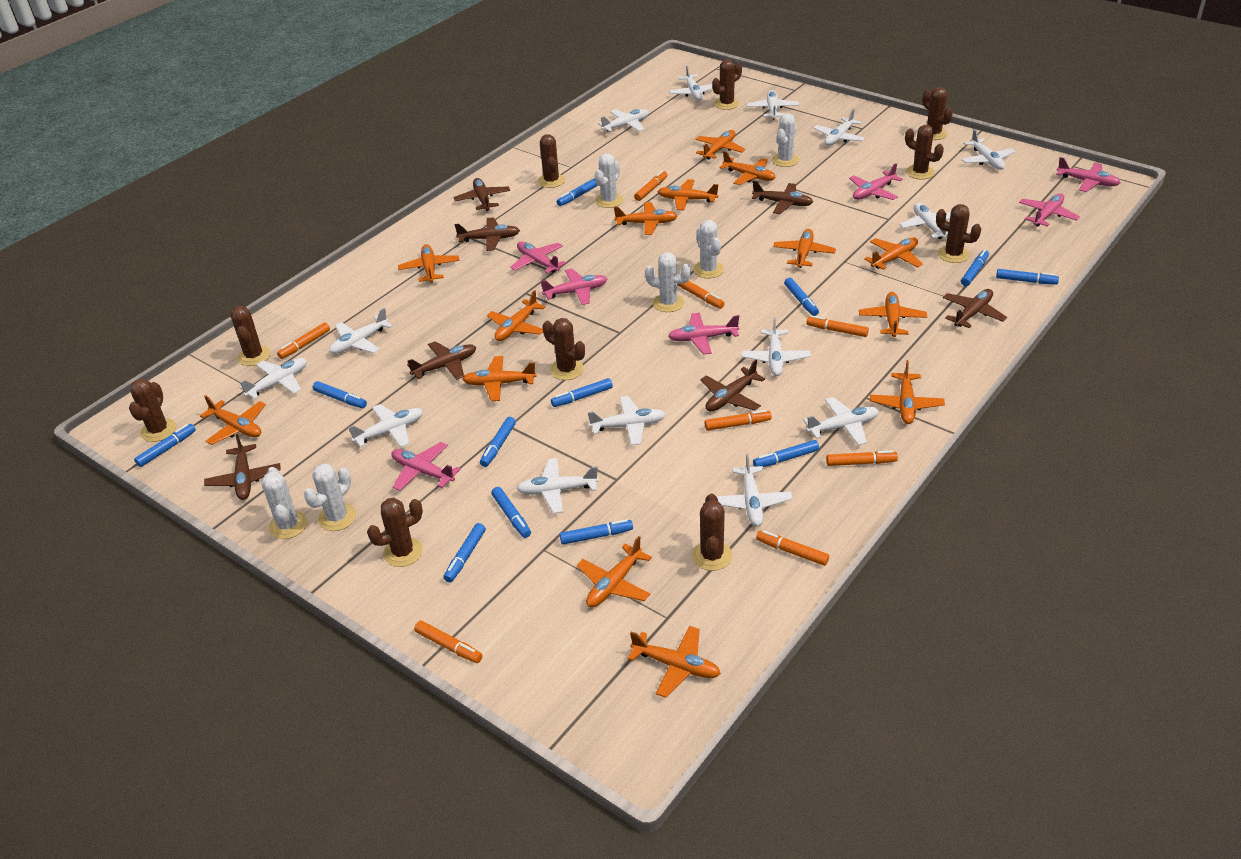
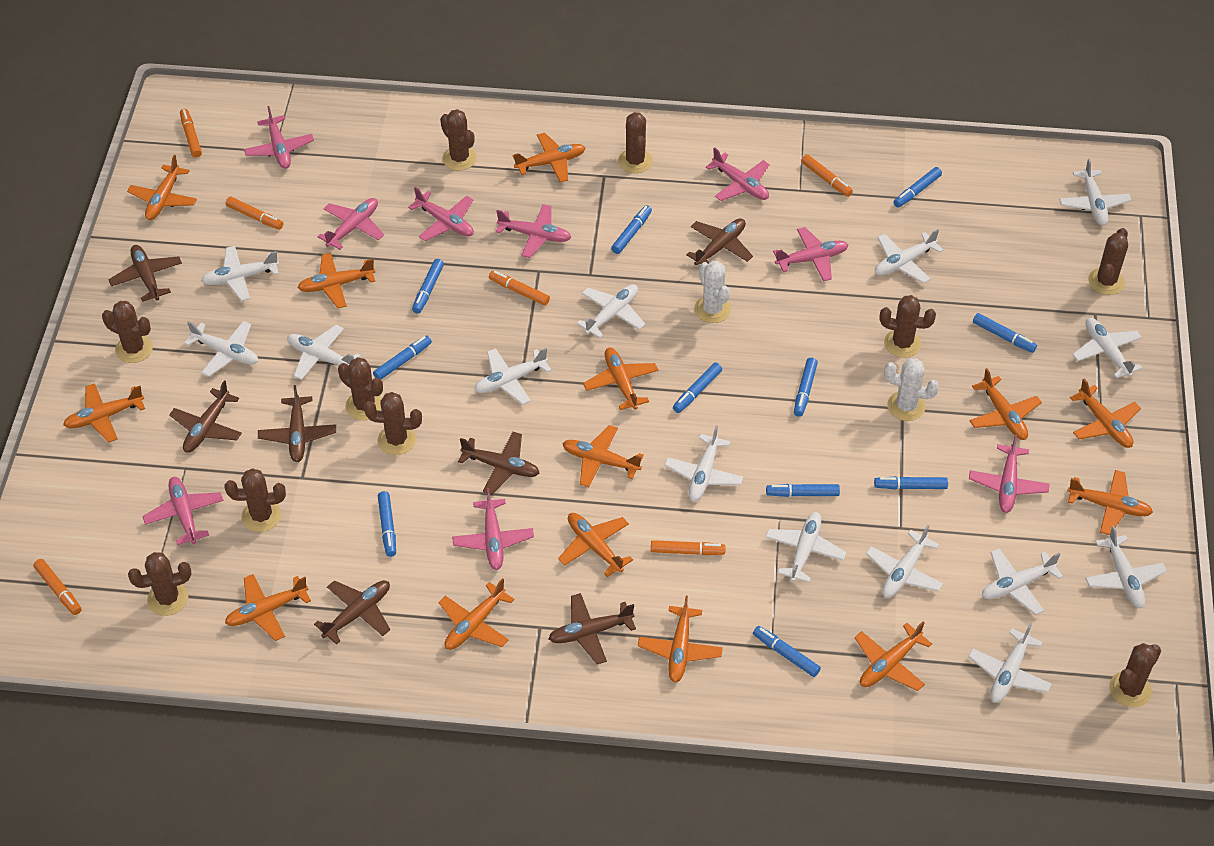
blue marker: [134,424,196,467] [313,381,367,408] [443,523,486,582] [480,417,516,467] [491,487,531,538] [551,378,613,407] [557,179,598,206] [560,519,633,545] [753,440,819,467] [784,278,819,316] [961,250,989,286] [996,269,1059,285] = 12 -> [373,335,432,379] [378,491,396,557] [412,259,444,313] [611,205,652,254] [673,363,722,413] [753,626,821,677] [766,484,840,497] [794,358,818,417] [874,476,948,489] [894,167,942,208] [973,313,1037,353] = 11
orange marker: [277,322,330,359] [414,620,483,663] [634,170,667,201] [678,281,725,309] [705,410,772,431] [756,530,829,566] [807,316,869,337] [826,450,898,466] = 8 -> [33,559,82,615] [180,109,202,158] [226,197,283,230] [489,271,550,306] [651,540,726,555] [801,154,853,197] = 6
pink plane: [391,442,461,491] [510,241,566,273] [541,269,607,305] [668,313,739,355] [849,163,903,200] [1019,193,1080,227] [1056,157,1121,192] = 7 -> [142,477,223,545] [244,106,314,169] [318,198,384,250] [408,187,474,241] [452,488,534,570] [496,204,572,258] [706,147,770,201] [773,227,848,281] [969,434,1050,513] = 9
white cactus: [261,467,307,539] [304,464,356,531] [595,153,623,208] [645,252,691,312] [693,220,724,278] [772,113,799,167] = 6 -> [694,261,731,323] [884,358,939,421] = 2

